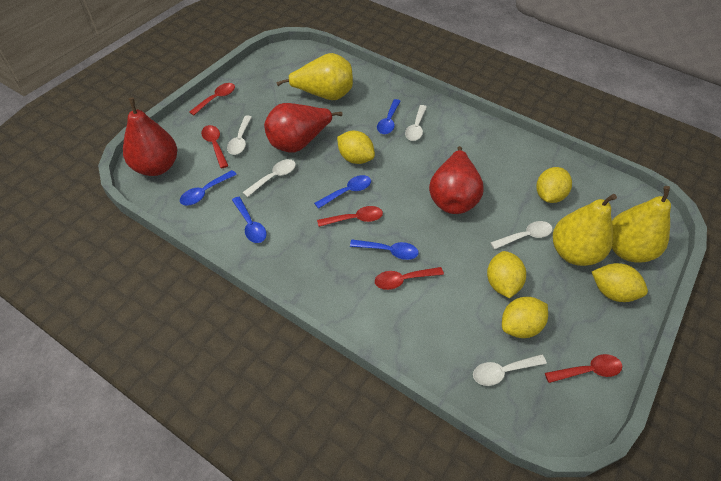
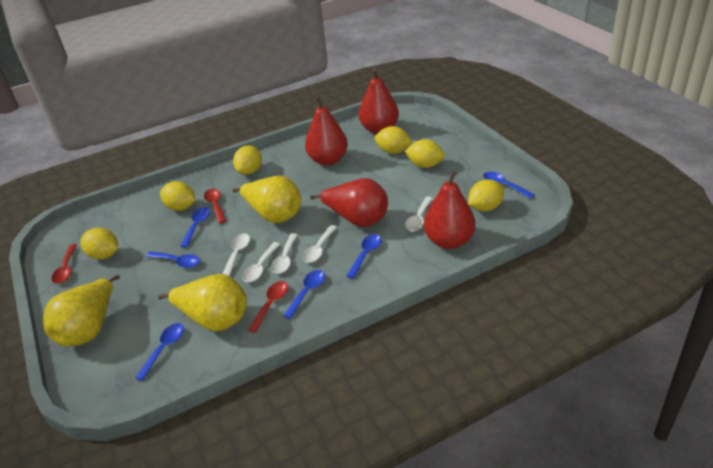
blue spoon: [180,170,237,206] [232,197,267,243] [314,175,371,209] [350,240,419,260] [377,99,401,134] = 5 -> [135,323,184,381] [146,251,200,268] [180,207,210,248] [283,270,325,319] [347,234,382,279] [483,172,535,199] = 6
red pear: [123,98,177,176] [264,103,343,153] [429,146,484,214] = 3 -> [305,96,348,166] [310,178,388,227] [359,68,399,134] [424,171,476,249] = 4
red spoon: [189,83,235,115] [201,125,228,168] [317,206,383,227] [375,267,444,290] [545,354,622,383] = 5 -> [52,244,77,284] [204,189,226,223] [248,281,288,333] = 3
yellow lemon: [337,131,375,164] [487,251,526,298] [502,297,548,338] [537,167,572,203] [592,263,648,302] = 5 -> [80,228,118,259] [160,181,195,211] [233,145,262,175] [375,126,413,154] [405,139,445,168] [468,179,504,212] = 6

